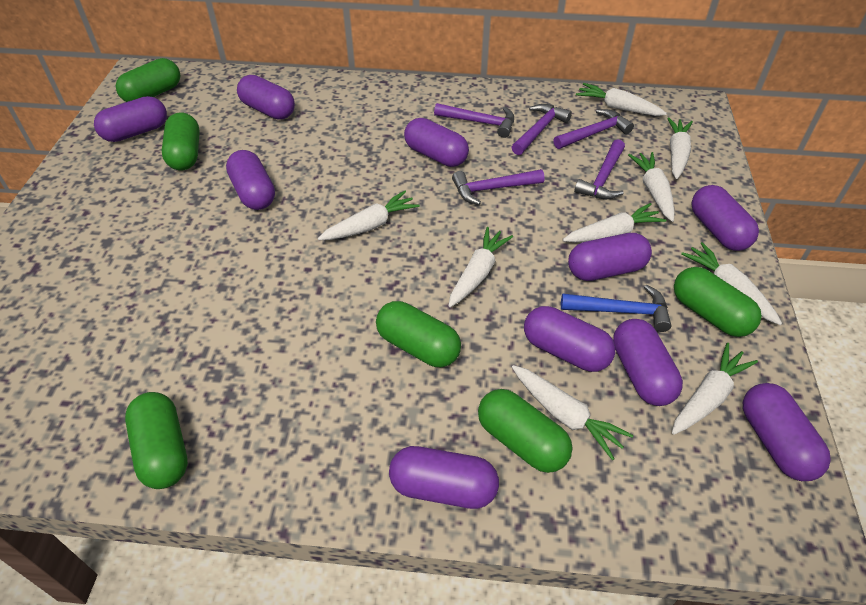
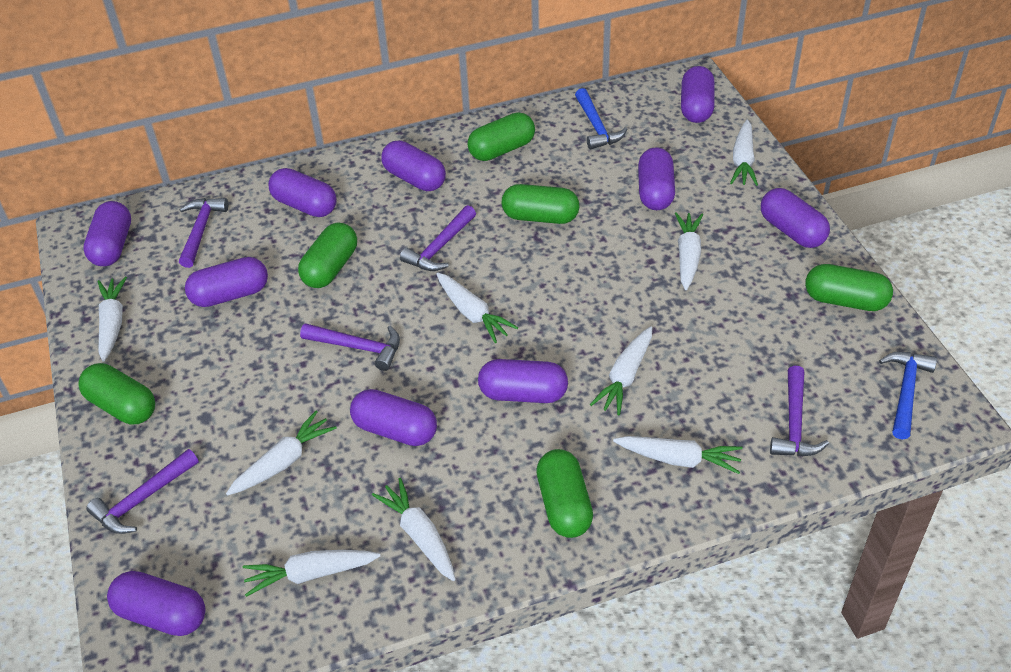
blue hammer: [561,285,672,332] = 1 -> [575,88,627,149] [879,352,937,440] = 2

